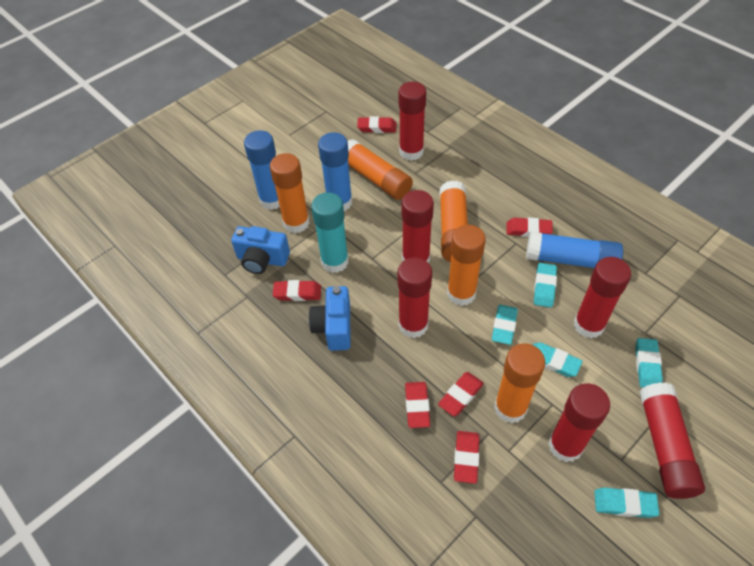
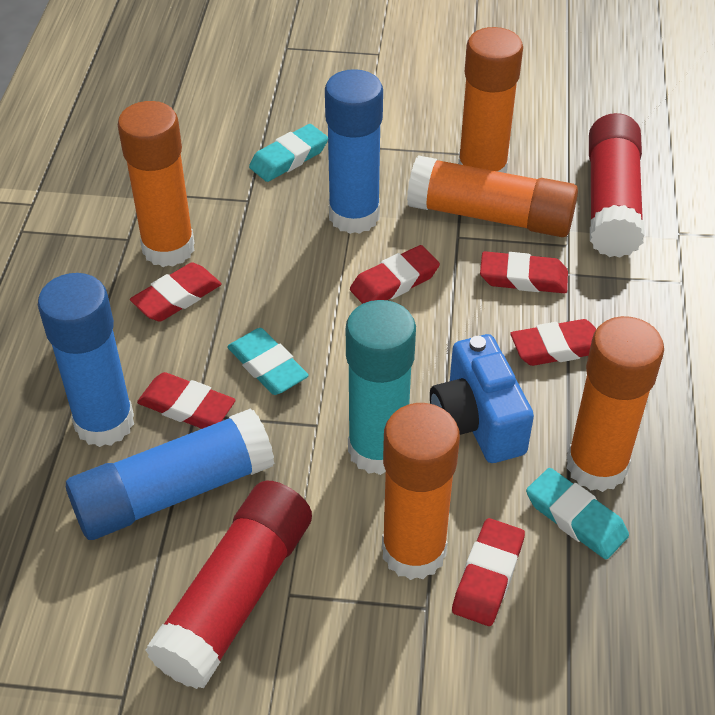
blue camera: [231,226,290,274] [309,286,351,351] = 2 -> [430,334,534,463] = 1
red glue stick: [397,257,432,338] [399,82,426,161] [402,190,434,263] [548,384,610,462] [574,257,631,338] [639,382,705,499] = 6 -> [145,480,312,689] [589,113,645,258] = 2
turquoise eraser: [492,305,518,345] [533,342,583,377] [534,263,557,308] [594,487,659,518] [635,338,663,388] = 5 -> [227,328,309,395] [249,124,328,182] [526,468,629,559] = 3

